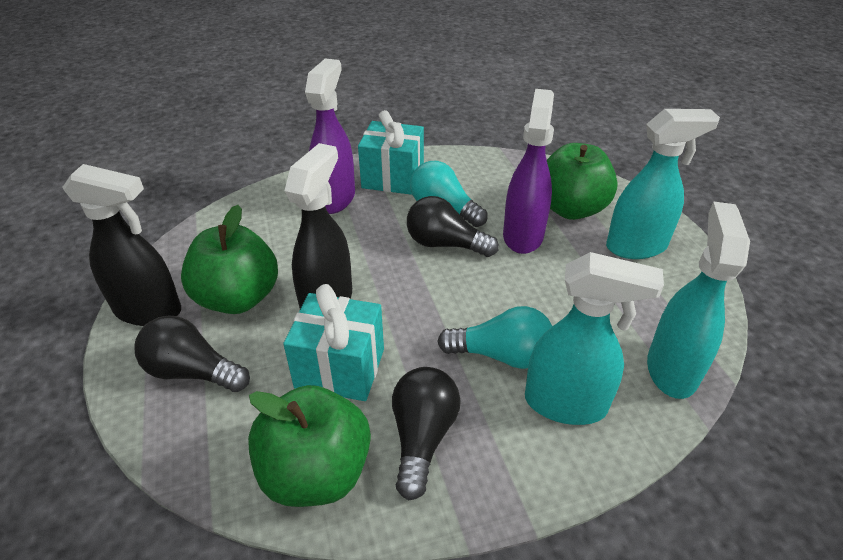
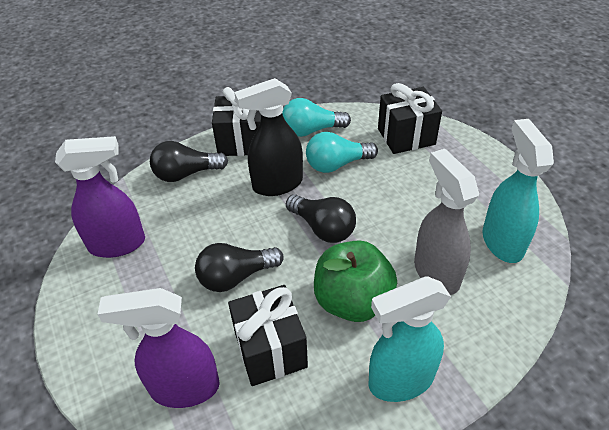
black gift: none = 0 -> [212,87,261,156] [228,285,308,386] [378,83,442,154] = 3
black spray bottle: [62,164,181,326] [284,143,352,309] = 2 -> [234,78,303,196] = 1
green apple: [181,205,278,314] [248,385,371,507] [547,143,618,220] = 3 -> [314,240,397,322] = 1
grey spray bottle: none = 0 -> [414,149,479,295] = 1
turquoise gift: [284,284,384,401] [358,110,424,195] = 2 -> none = 0
turquoise spray bottle: [525,252,664,425] [606,109,720,259] [647,201,750,399] = 3 -> [368,277,451,402] [483,119,554,263] = 2

